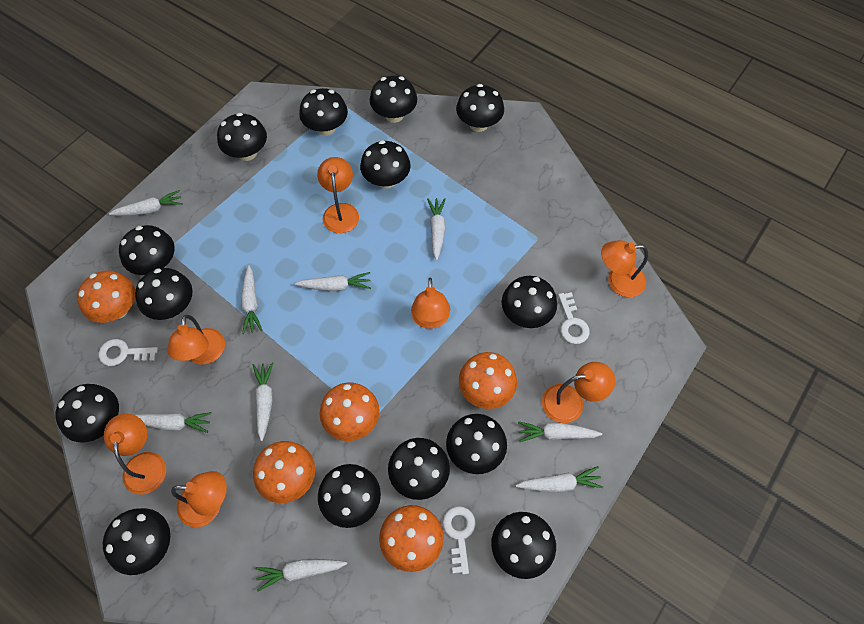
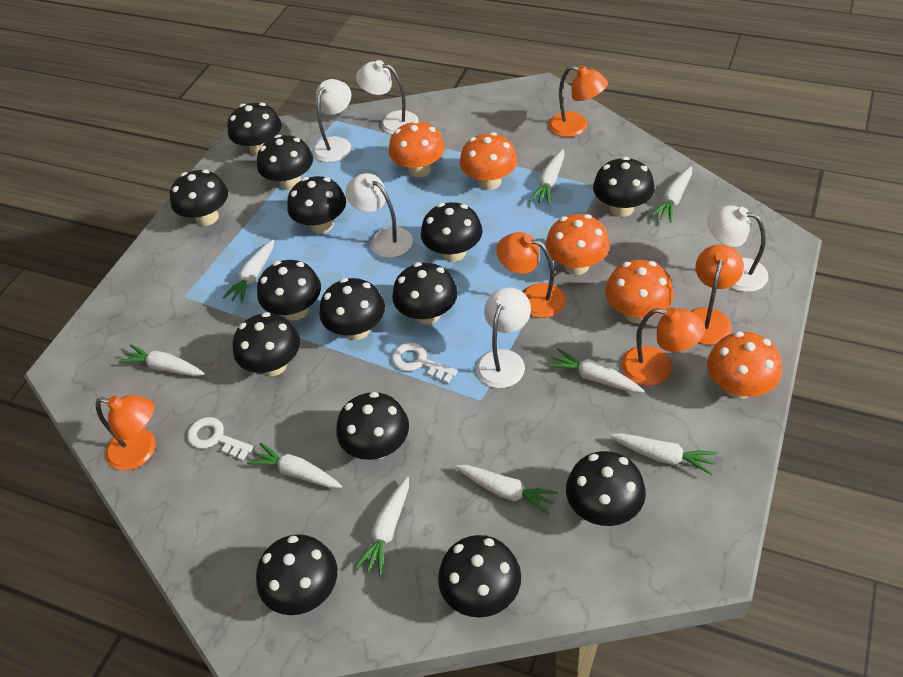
orange lamp: [104,413,166,495] [167,315,225,365] [171,471,227,527] [317,157,359,233] [411,278,450,329] [542,362,615,423] [601,240,648,297] = 7 -> [96,395,156,471] [496,232,566,318] [549,65,608,137] [621,307,705,385] [691,245,744,345] = 5
white key: [98,339,158,366] [443,506,476,575] [558,292,590,344] = 3 -> [187,417,254,461] [392,343,457,384] = 2
white lamp: none = 0 -> [313,79,351,162] [345,173,413,258] [356,60,419,135] [476,287,531,388] [707,205,769,292] = 5

